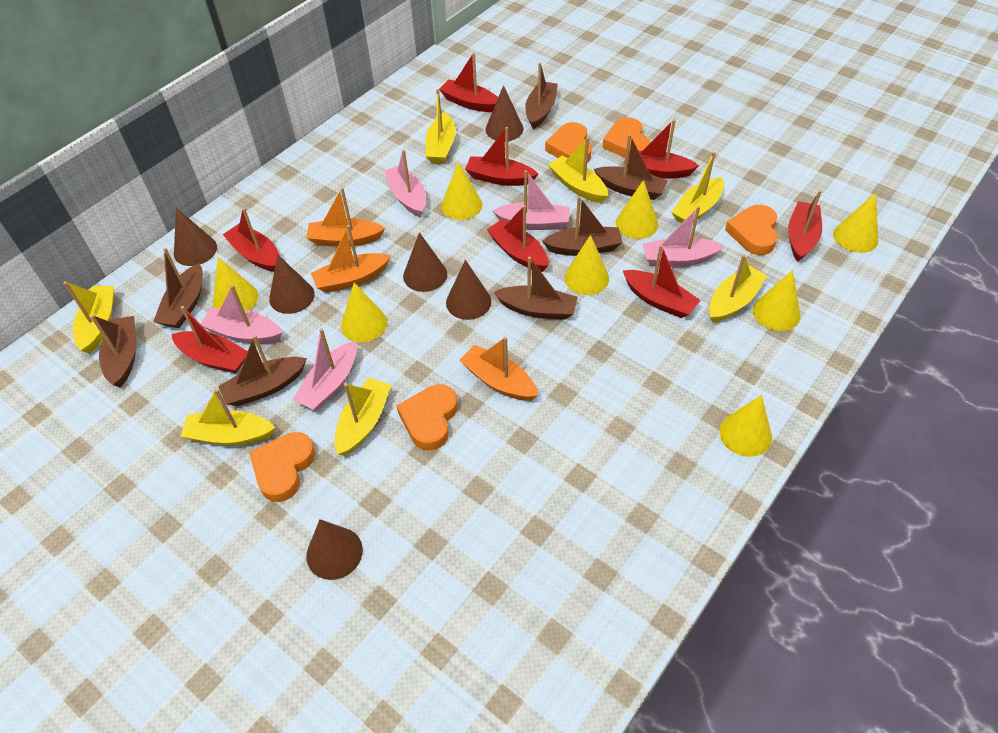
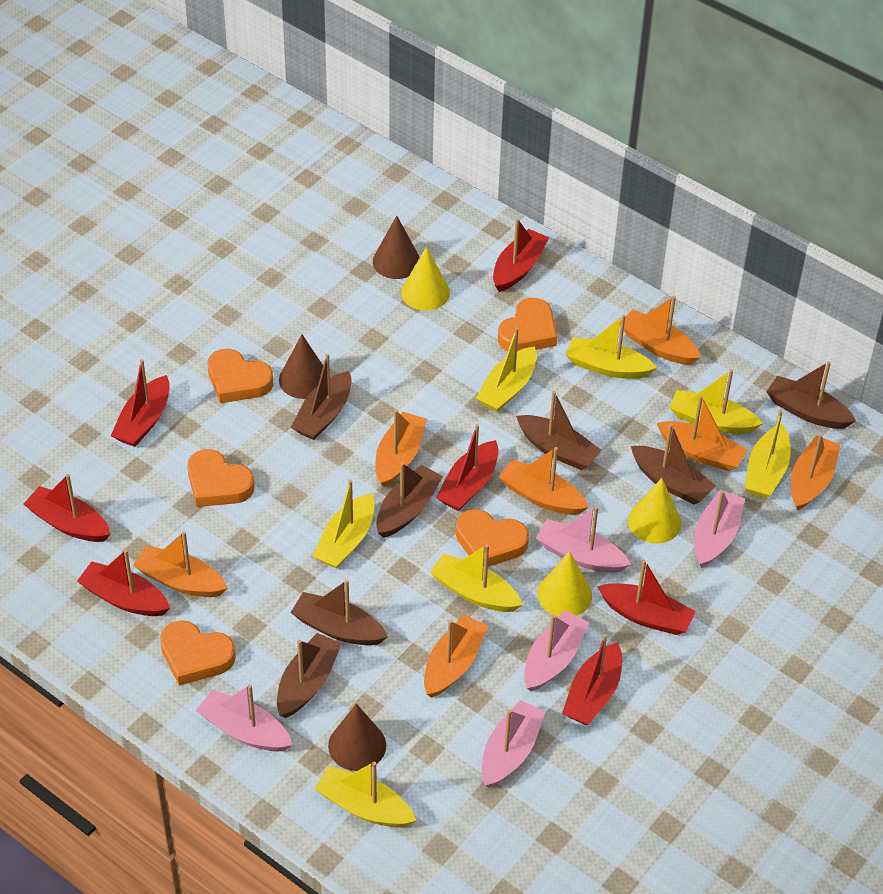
brown cone: [174,208,217,266] [269,254,314,314] [306,519,363,580] [403,232,447,292] [446,260,491,320] [486,85,523,141] = 6 -> [279,334,323,399] [328,704,386,771] [373,216,420,279] = 3
orange boat: [306,187,385,247] [311,225,391,293] [459,337,538,401] = 3 -> [133,531,228,597] [375,410,427,487] [424,615,488,698] [499,447,589,515] [620,296,701,365] [657,395,748,471] [791,434,841,510] = 7
red boat: [171,306,248,374] [223,208,280,272] [439,53,498,112] [465,127,538,186] [487,205,549,272] [623,245,701,318] [624,119,699,178] [788,190,822,262] = 8 -> [24,474,110,542] [77,550,170,616] [111,359,170,447] [436,424,498,511] [493,218,549,292] [562,634,622,725] [597,560,696,635] = 7
yellow cone: [213,257,258,311] [341,283,387,342] [441,162,482,220] [564,235,609,295] [616,180,658,239] [719,395,772,457] [753,270,800,331] [833,193,878,253] = 8 -> [401,246,450,310] [538,551,592,616] [628,478,681,543] = 3

